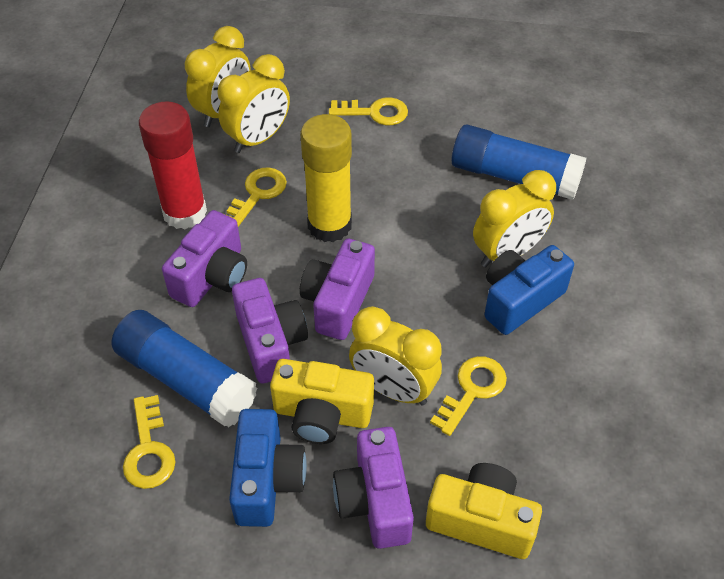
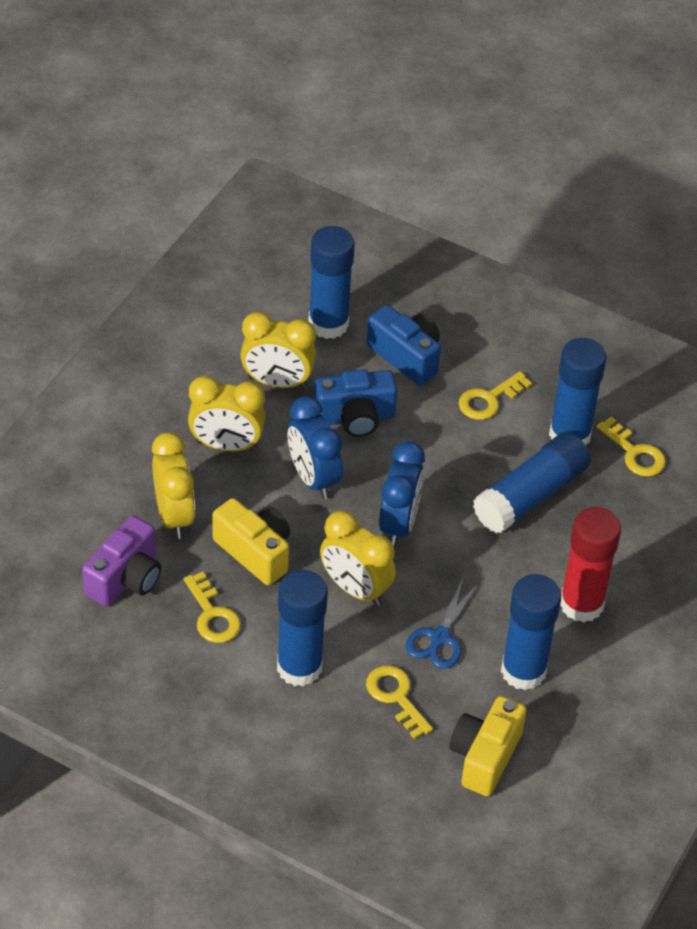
blue clock: none = 0 -> [287,396,343,499] [379,441,425,547] = 2
blue glue stick: [111,310,257,427] [452,125,587,200] = 2 -> [277,570,328,687] [309,226,355,339] [473,432,590,534] [501,574,561,690] [549,338,607,445] = 5
blue scissors: none = 0 -> [406,579,479,669] = 1
purple camera: [162,210,247,307] [232,278,308,384] [300,238,375,340] [333,427,414,549] = 4 -> [82,515,161,607] = 1
yellow glue stick: [301,114,352,242] = 1 -> none = 0

